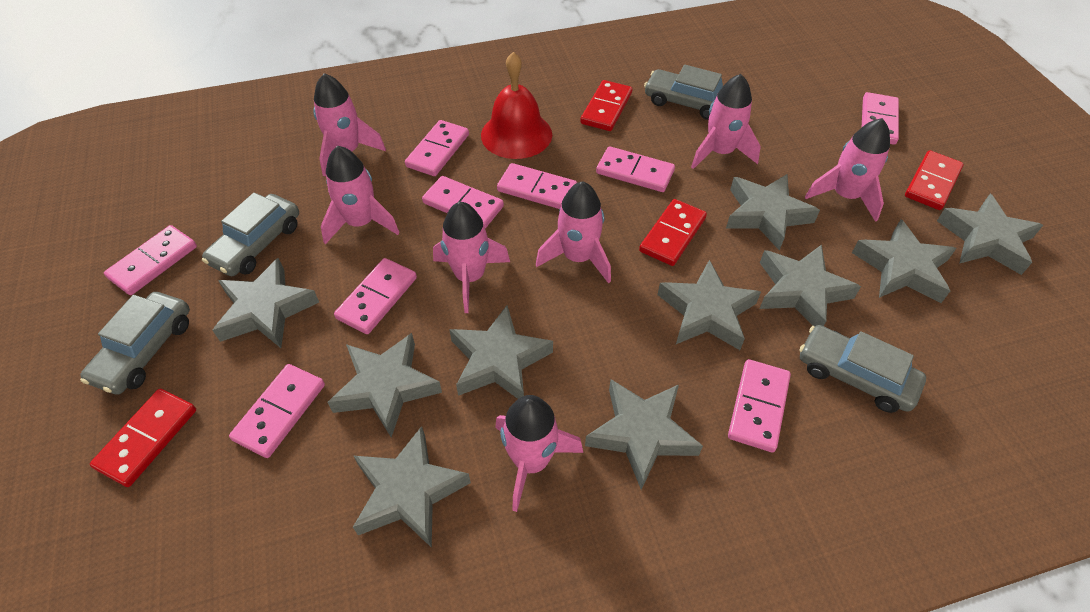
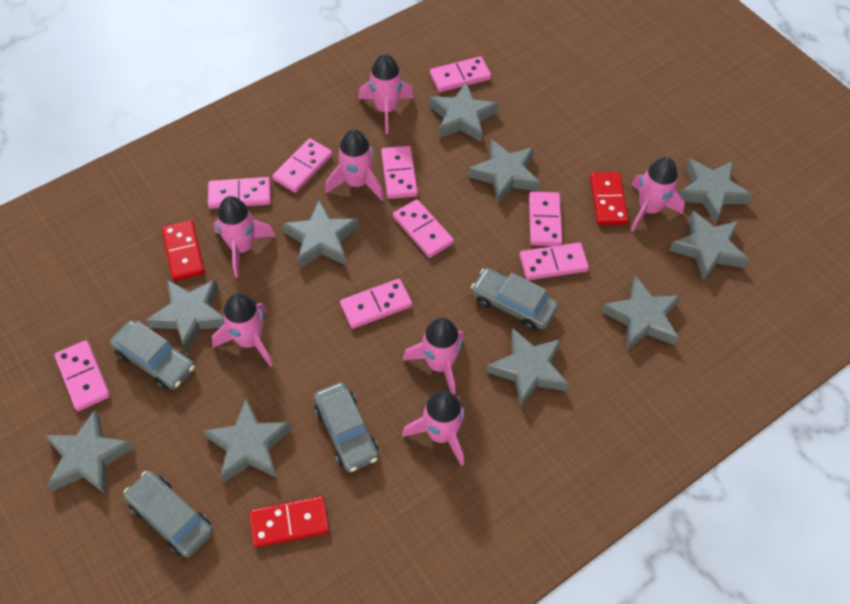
red bell: [481,52,552,159] = 1 -> none = 0
red domino: [90,389,196,487] [580,80,632,131] [639,199,707,266] [905,150,964,210] = 4 -> [162,220,205,281] [250,496,329,547] [590,172,628,225] = 3

